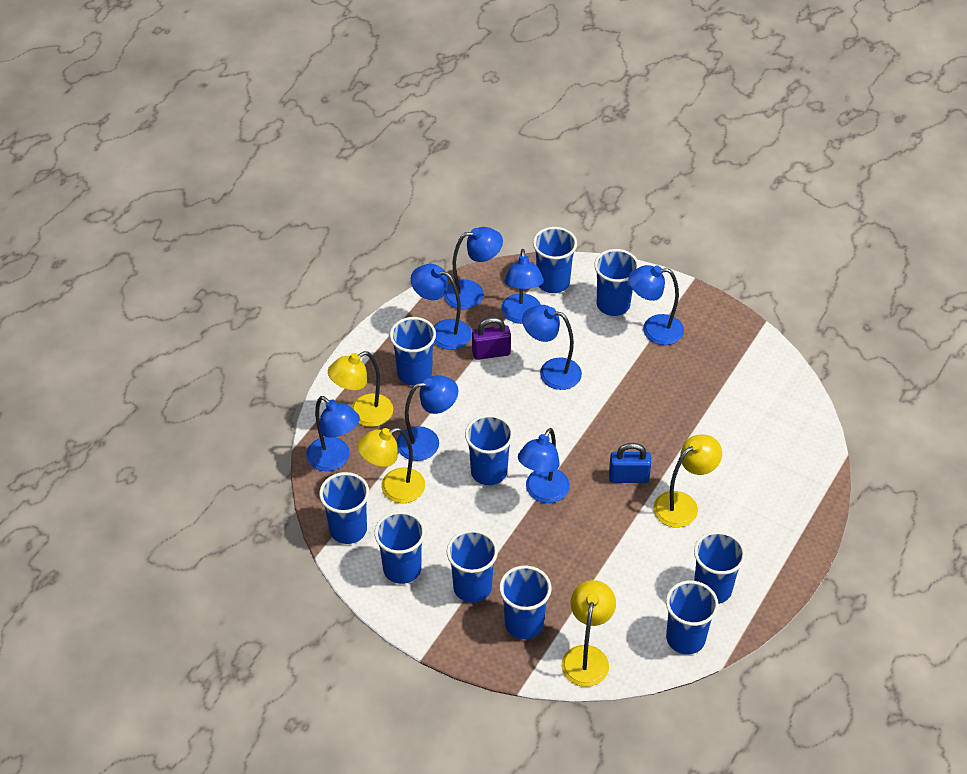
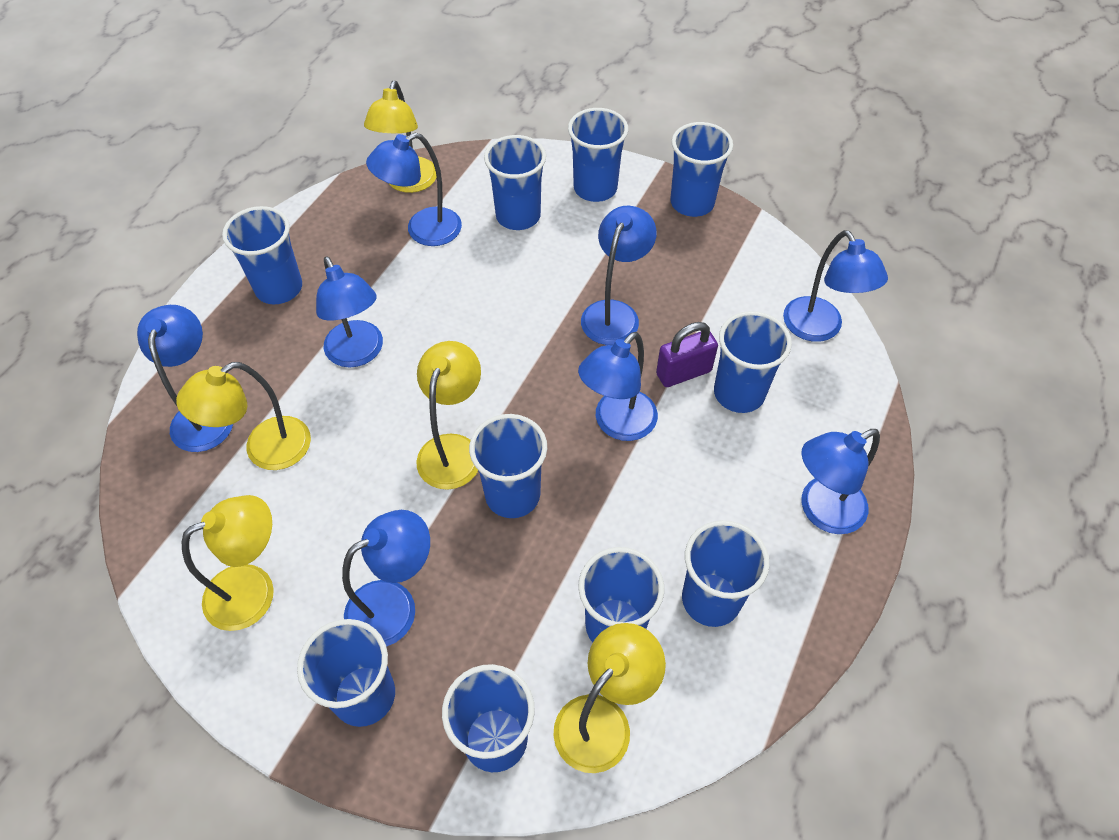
blue padlock: [609,443,651,483] = 1 -> none = 0
yellow lamp: [328,351,393,427] [357,427,425,503] [562,580,616,687] [653,435,722,528] = 4 -> [176,362,311,470] [182,495,274,631] [364,81,437,193] [416,341,481,490] [553,623,666,773] = 5

